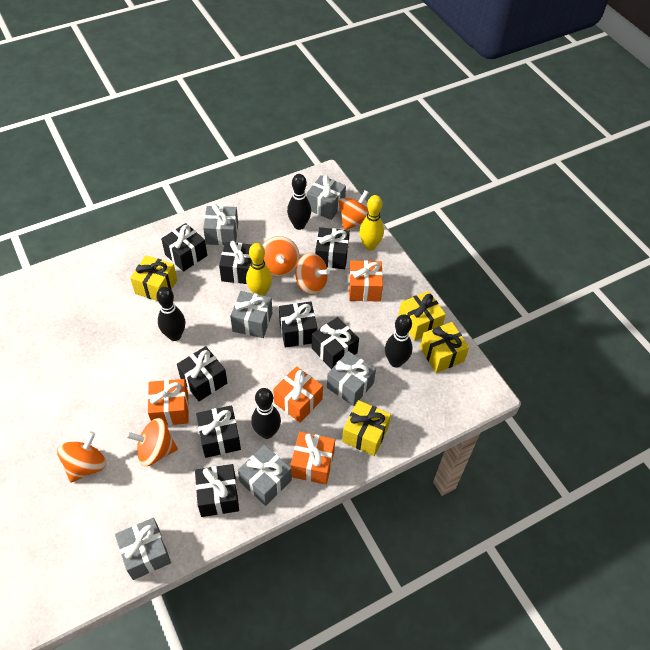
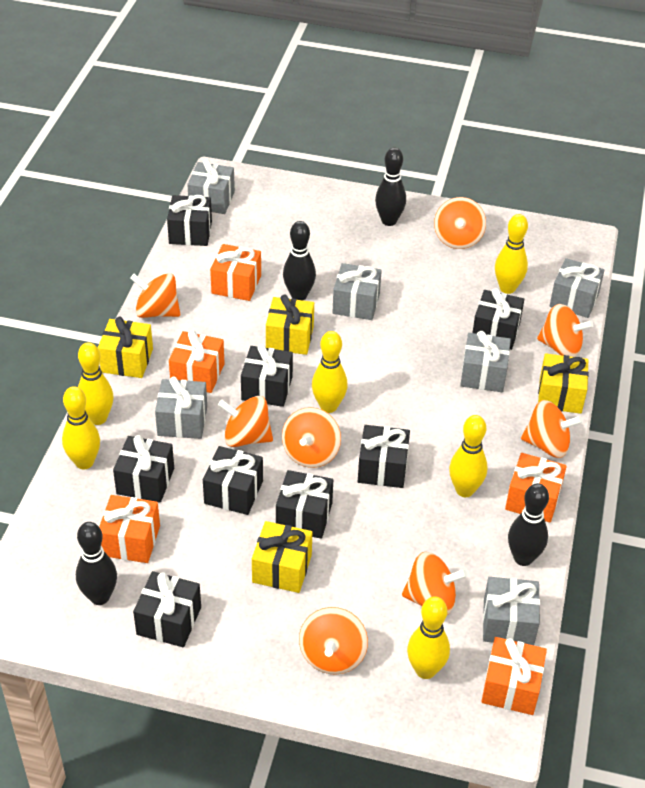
orange gift: [148,379,189,425] [273,366,323,423] [290,432,335,485] [349,260,383,302] = 4 -> [99,495,160,563] [169,330,225,393] [210,244,261,301] [481,637,547,715] [505,453,567,523] = 5
orange spinning top: [57,431,106,483] [126,418,178,466] [262,236,300,277] [295,253,330,295] [339,190,369,230] = 5 -> [130,273,180,318] [218,396,273,447] [282,407,341,468] [299,607,368,675] [402,552,467,615] [434,197,486,249] [521,400,583,458] [537,304,594,357] = 8
yellow bowling pin: [246,243,272,296] [359,195,384,251] = 2 -> [62,386,100,470] [78,342,113,425] [312,331,347,413] [407,596,450,679] [449,415,487,497] [495,214,528,294] = 6

